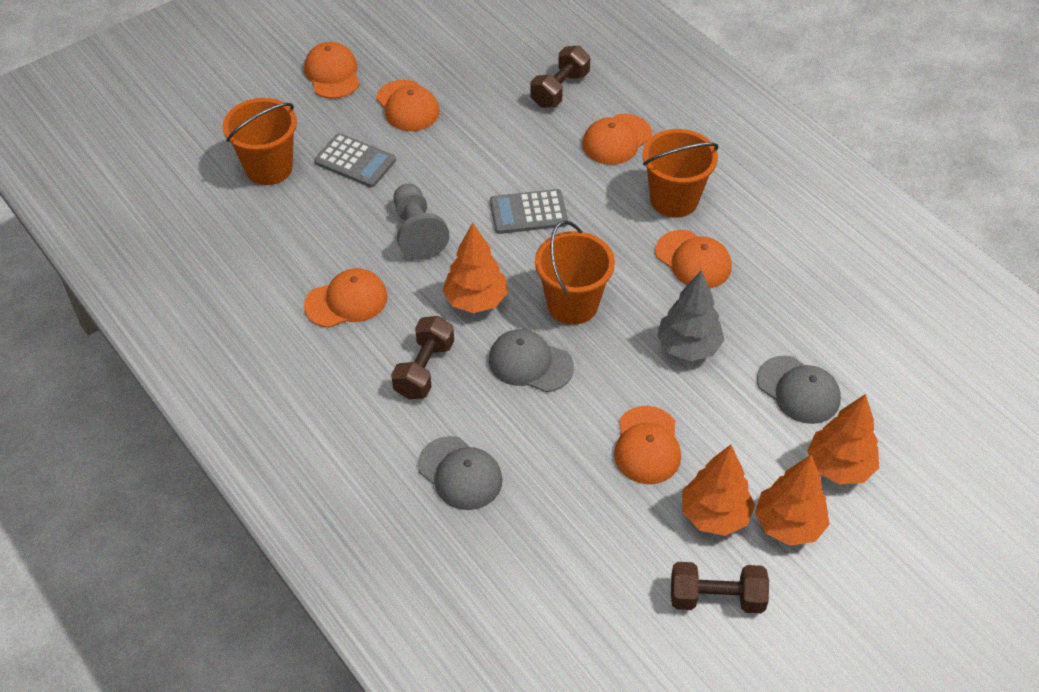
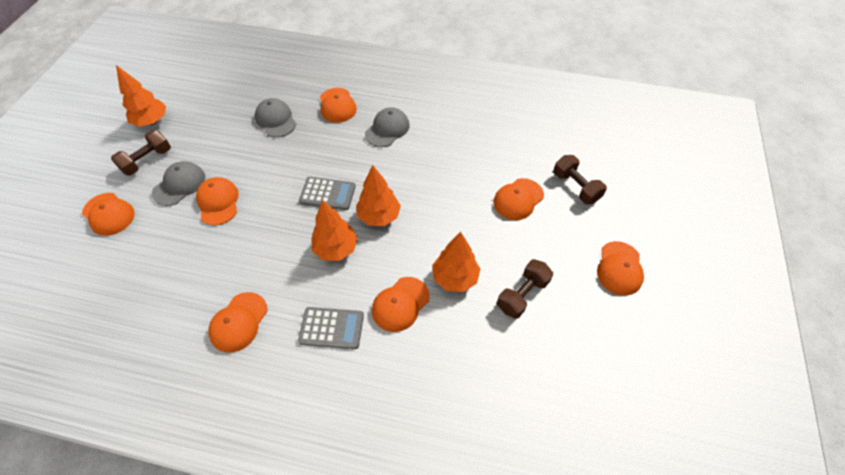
grey pawn: [393,184,449,260] = 1 -> none = 0
grey tree: [657,270,725,361] = 1 -> none = 0
orange bucket: [223,98,297,185] [535,220,615,325] [643,129,719,218] = 3 -> none = 0
orange cap: [304,42,360,99] [304,268,387,328] [376,80,440,131] [582,114,652,165] [614,406,681,484] [655,230,732,288] = 6 -> [82,193,135,236] [196,177,239,226] [208,292,267,353] [320,88,357,123] [372,277,430,332] [493,178,544,220] [597,241,644,296] = 7

